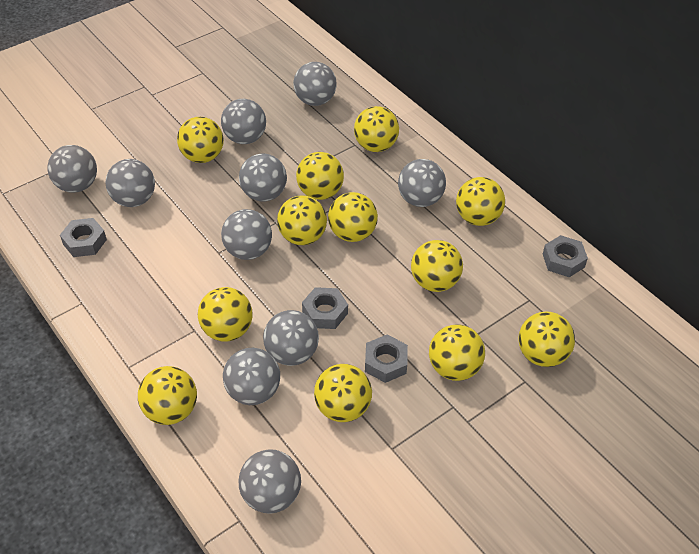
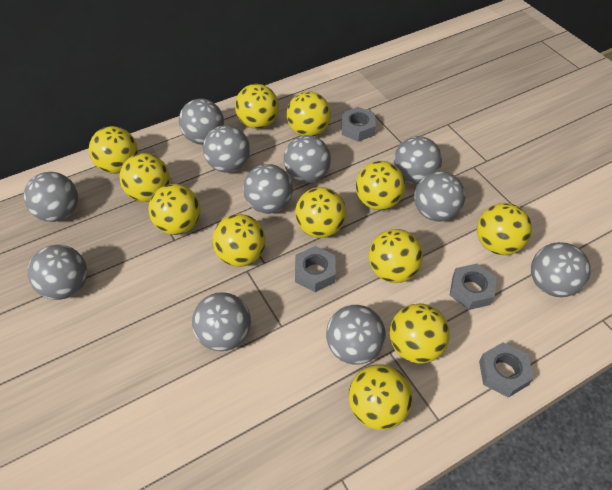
grey ball: [47,145,97,193] [105,159,155,207] [221,99,266,144] [221,209,272,260] [223,348,280,405] [239,154,287,202] [239,449,301,514] [263,310,319,366] [293,62,337,106] [398,159,446,207] = 10 -> [24,172,78,222] [28,245,87,300] [179,99,224,144] [192,292,251,351] [203,125,250,173] [243,164,293,214] [284,135,331,183] [326,305,386,365] [394,136,442,184] [414,171,465,221] [531,242,591,297] = 11

